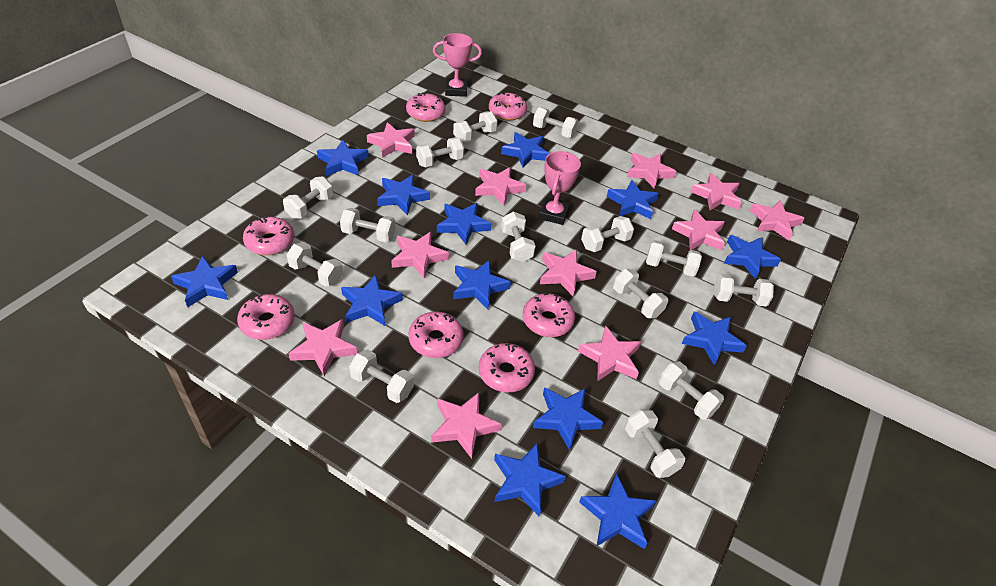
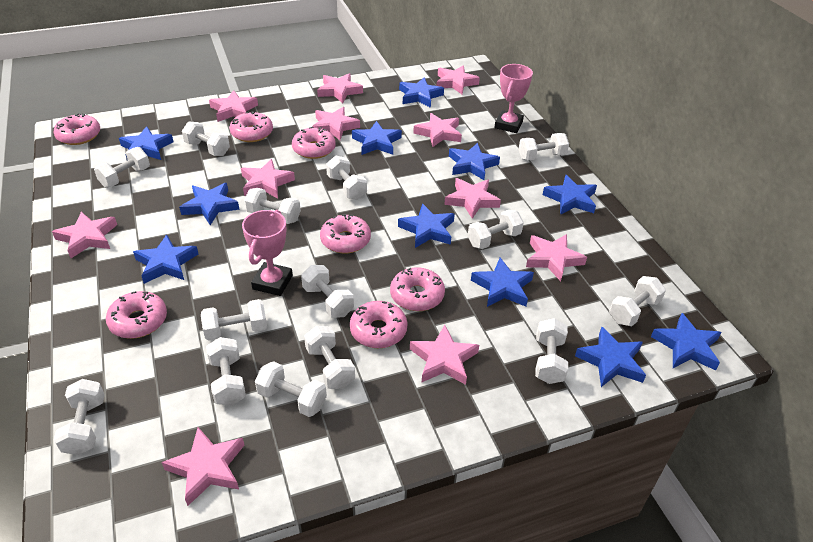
blue star: [171,256,238,307] [317,140,369,176] [341,274,403,326] [377,174,430,215] [437,203,492,245] [453,260,511,309] [494,443,566,516] [501,132,549,167] [533,387,604,451] [579,473,656,549] [607,180,659,219] [682,311,747,366] [724,235,781,279] = 13 -> [119,126,174,161] [133,235,198,284] [179,183,240,225] [352,121,402,155] [398,203,455,248] [399,77,444,108] [449,143,500,180] [471,258,534,307] [543,175,597,215] [575,327,646,387] [651,313,721,370] = 11

